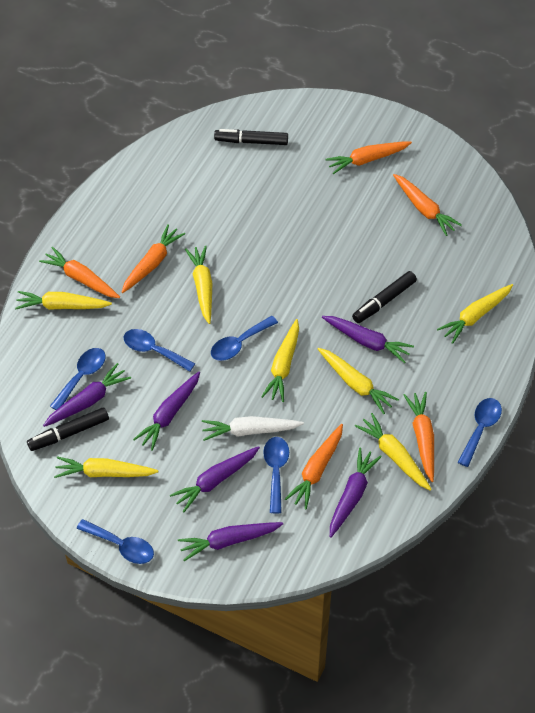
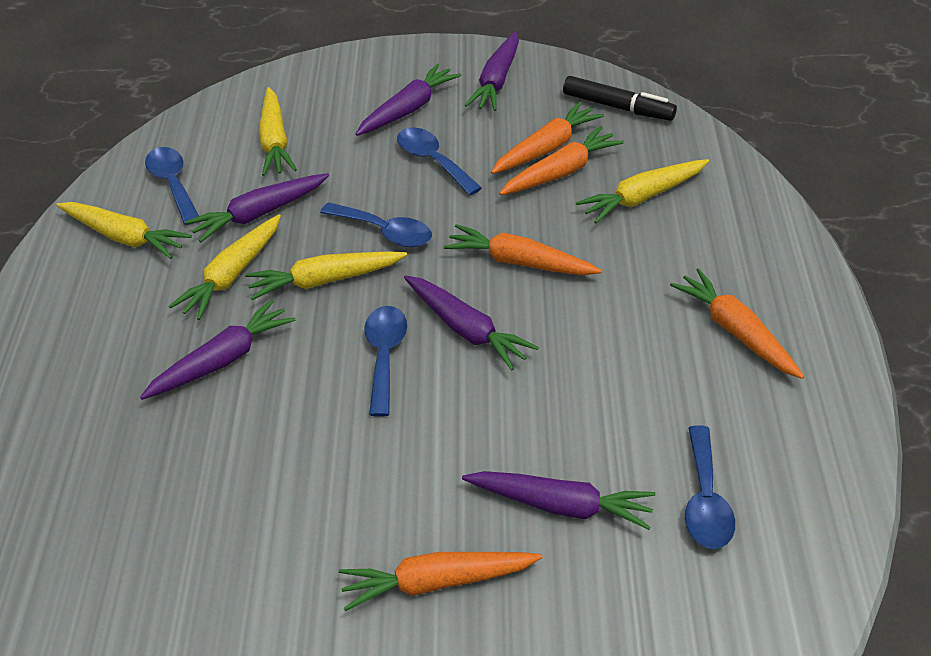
black marker: [27,407,109,451] [214,129,288,145] [352,271,417,323] = 3 -> [563,76,677,121] = 1
blue spoon: [50,348,106,410] [77,519,154,564] [124,329,195,372] [211,316,278,361] [263,437,289,513] [458,398,502,467] = 6 -> [145,147,199,225] [320,202,432,248] [364,306,407,417] [397,127,482,195] [685,425,735,549] = 5
orange carrot: [39,247,120,298] [121,224,185,293] [285,424,343,509] [325,141,412,174] [393,174,462,236] [404,392,434,482] = 6 -> [339,552,542,611] [444,224,602,275] [491,101,604,174] [499,126,624,195] [670,268,804,379] = 5
white carrot: [202,416,304,441] = 1 -> none = 0
yellow carrot: [15,291,112,310] [54,456,158,478] [185,245,212,324] [261,319,299,402] [318,348,399,414] [355,413,432,491] [437,284,513,344] = 7 -> [56,202,192,259] [169,214,281,320] [245,251,407,300] [259,87,297,176] [576,159,709,223] = 5

